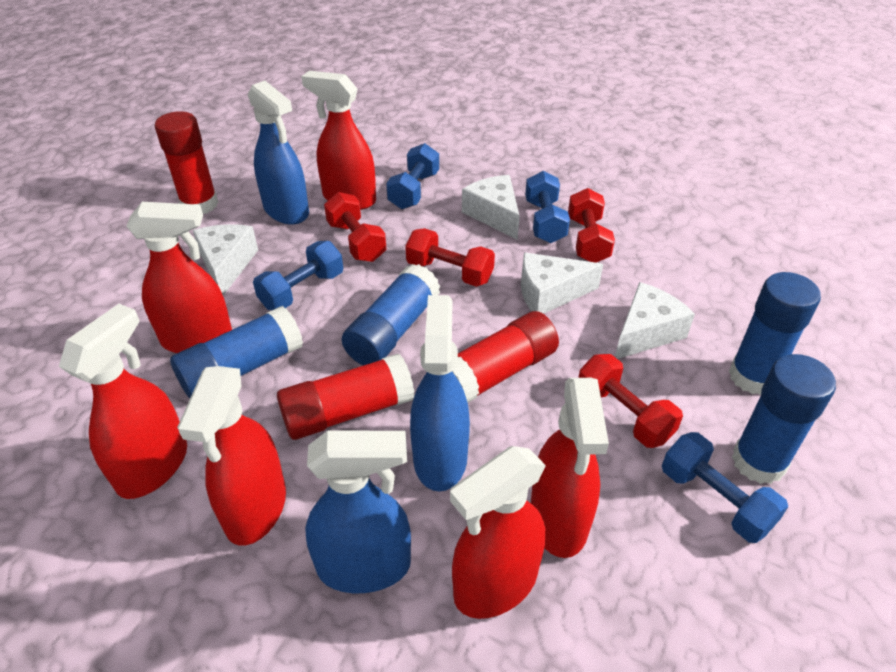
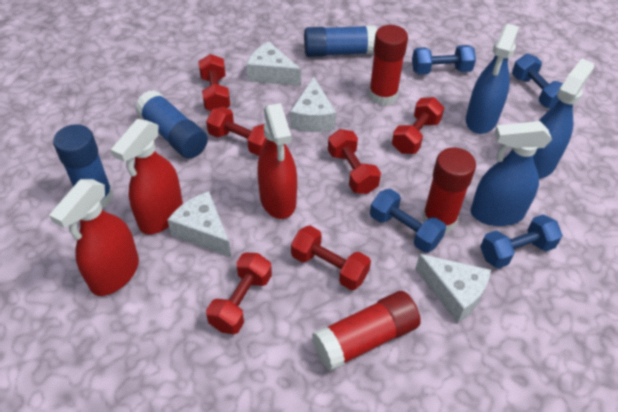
blue glue stick: [170,306,303,398] [341,264,440,365] [729,272,821,395] [732,354,836,484] = 4 -> [53,124,114,209] [135,90,208,159] [304,25,377,57] = 3
red dumbbell: [324,192,386,262] [405,228,495,287] [568,188,615,263] [578,354,683,448] = 4 -> [198,54,230,111] [206,107,268,156] [206,253,272,334] [291,226,371,290] [328,129,381,194] [392,97,444,154] = 6
red spray bottle: [59,304,187,499] [126,202,232,353] [177,366,286,546] [301,71,376,210] [450,446,546,619] [531,378,609,558] = 6 -> [49,179,139,296] [111,119,183,234] [258,103,297,219] = 3

